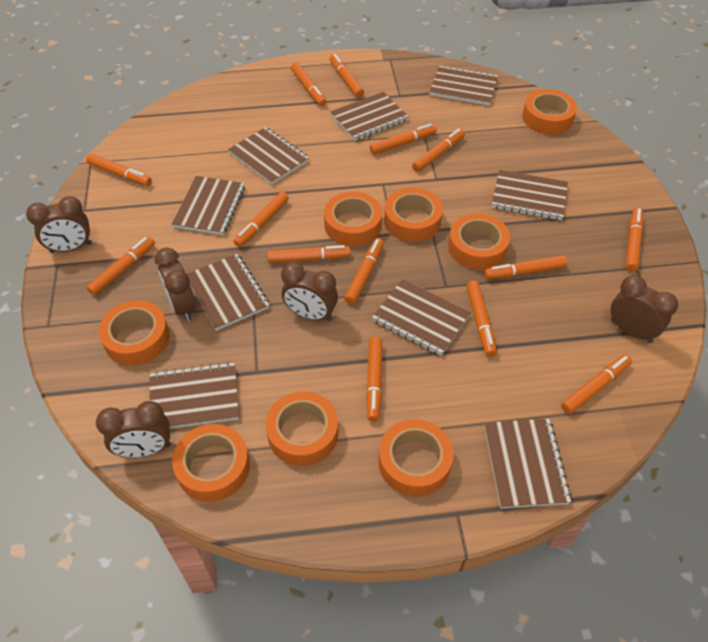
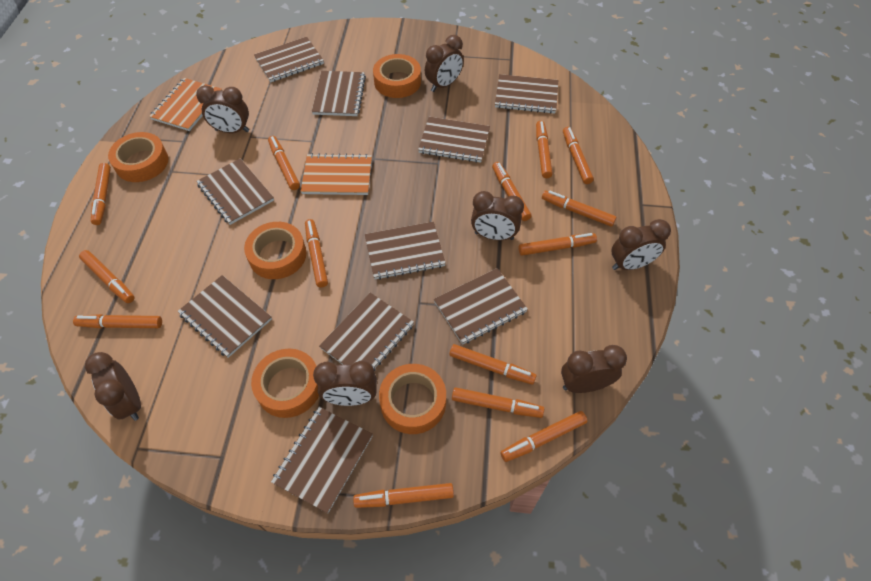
brown clock: [26,196,92,253] [96,401,170,458] [155,248,196,321] [281,262,338,321] [611,275,678,343] = 5 -> [85,352,141,421] [196,85,249,133] [313,361,377,406] [425,35,464,92] [471,191,524,241] [561,345,627,393] [612,219,671,270] = 7
brown notebook: [150,362,239,429] [172,176,245,235] [187,254,269,331] [228,127,309,185] [330,92,409,141] [372,279,471,356] [429,65,498,106] [484,419,572,509] [492,170,568,220] = 9 -> [177,275,272,358] [196,158,274,225] [254,37,324,82] [271,407,373,514] [312,71,366,116] [319,293,414,371] [365,222,446,280] [418,117,490,163] [434,268,528,345] [495,74,558,114] = 10
orange notebook: none = 0 -> [149,78,222,131] [301,153,372,195] = 2
orange tape: [99,300,170,365] [172,424,250,502] [266,391,338,466] [324,192,382,246] [379,419,454,496] [384,188,443,242] [448,213,510,270] [522,89,577,134] = 8 -> [108,132,169,182] [244,222,306,279] [251,349,319,418] [373,54,421,98] [379,364,446,434] = 5

